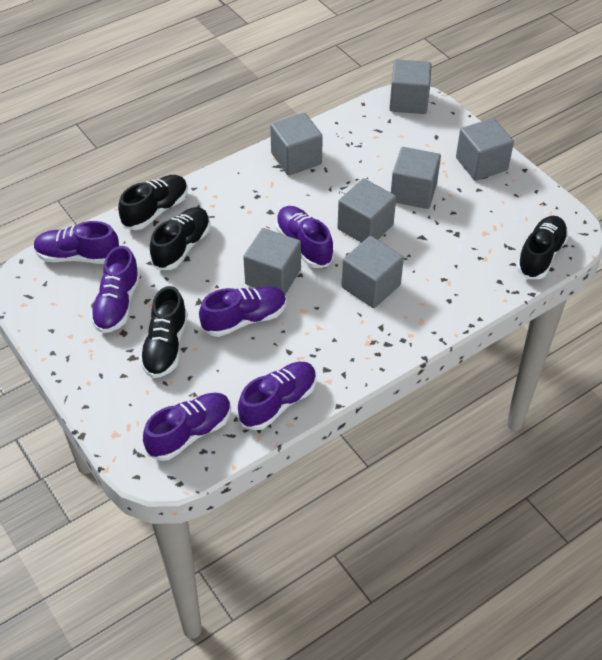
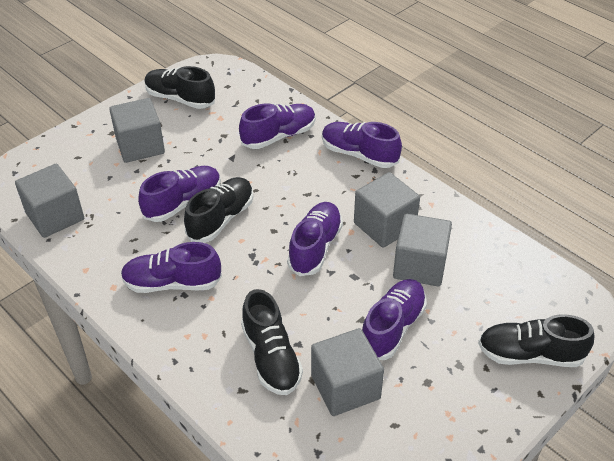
grey cube: [243,228,301,294] [270,113,323,175] [337,178,396,243] [341,236,404,308] [389,59,432,114] [391,147,441,209] [456,118,514,181] = 7 -> [15,164,84,238] [109,98,165,163] [311,328,384,416] [354,172,420,248] [393,213,452,286] = 5

